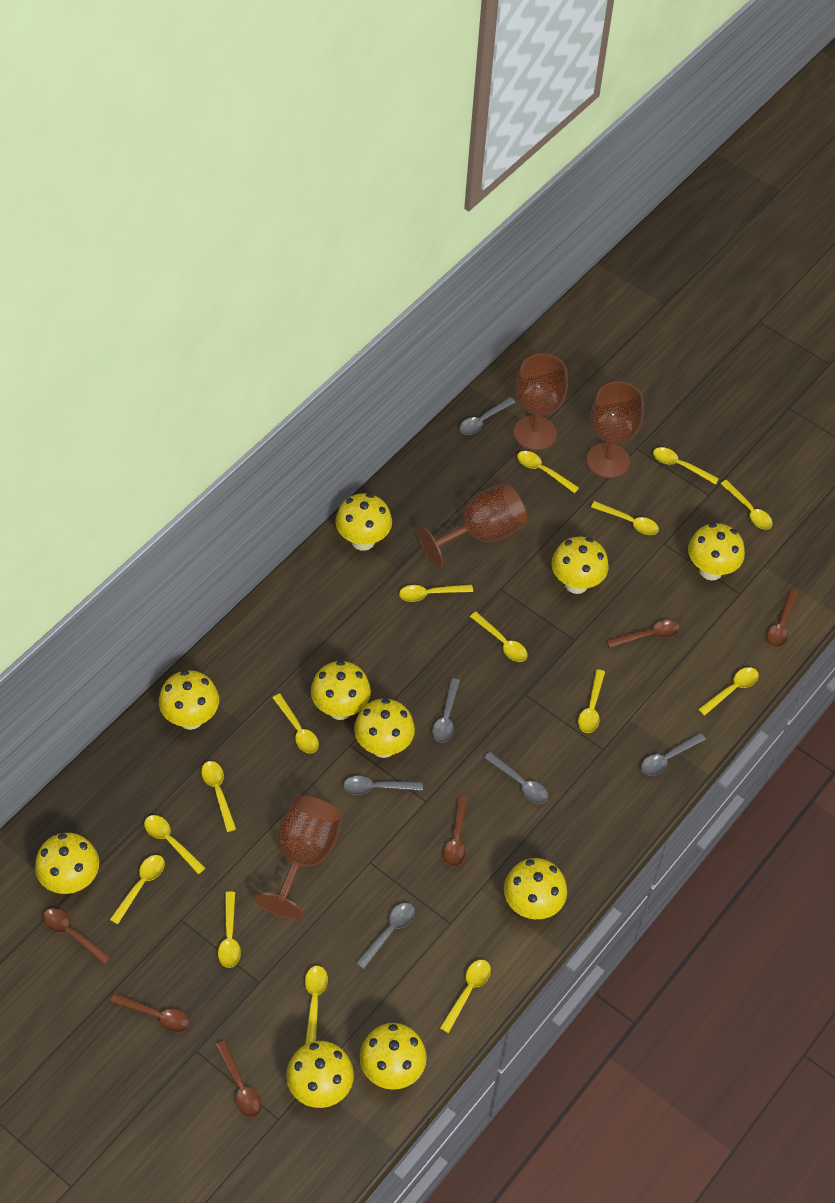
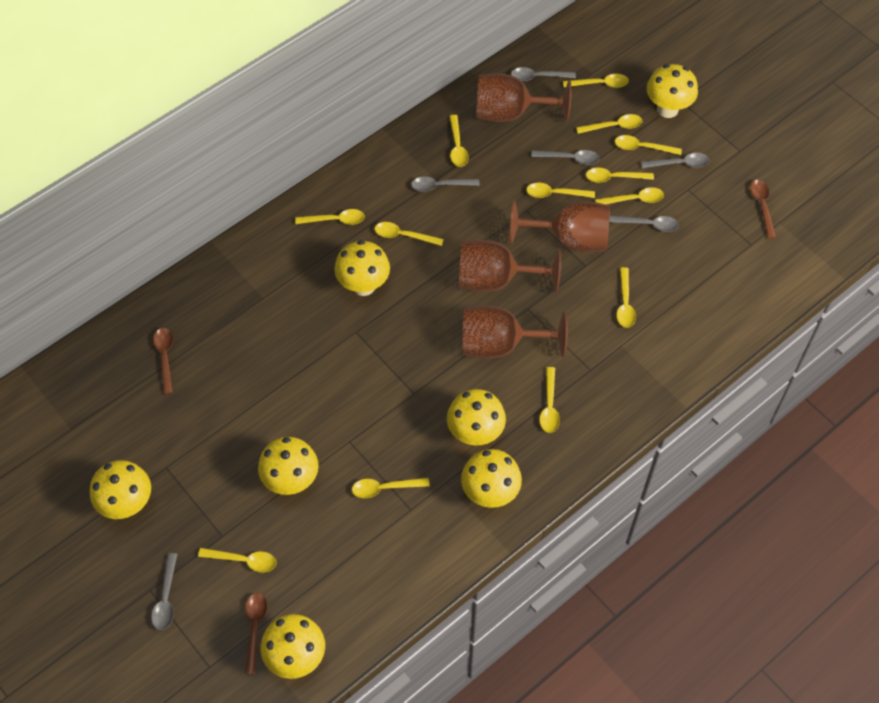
brown spoon: [43,908,111,965] [110,993,190,1032] [215,1040,262,1118] [444,796,468,867] [607,620,680,648] [767,590,799,647] = 6 -> [153,328,173,394] [245,593,267,674] [750,180,776,239] = 3
yellow mushroom: [35,833,99,894] [159,670,219,730] [286,1041,354,1108] [311,661,371,720] [335,493,392,551] [354,698,415,758] [360,1023,427,1090] [504,858,567,919] [551,536,609,594] [688,523,745,580] = 10 -> [90,460,151,519] [258,437,319,495] [261,614,325,679] [334,240,390,296] [447,389,506,445] [461,449,522,508] [647,64,698,118] = 7
yellow spoon: [110,855,165,924] [144,815,205,874] [201,761,236,832] [218,891,241,968] [272,693,319,753] [305,966,328,1044] [399,584,473,602] [440,960,491,1033] [470,612,528,662] [517,451,579,493] [578,669,605,733] [591,501,659,535] [653,447,719,485] [698,667,759,716] [720,480,773,530] = 15 -> [198,548,277,572] [295,209,365,225] [352,478,430,498] [375,222,444,246] [449,115,469,167] [526,183,595,198] [539,367,560,433] [563,74,629,88] [576,114,642,134] [586,168,654,183] [595,187,664,204] [615,135,682,155] [616,267,636,328] = 13

